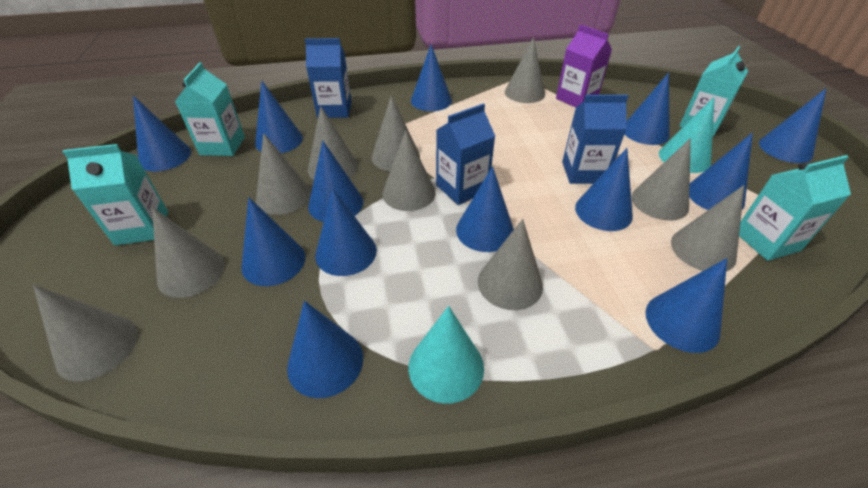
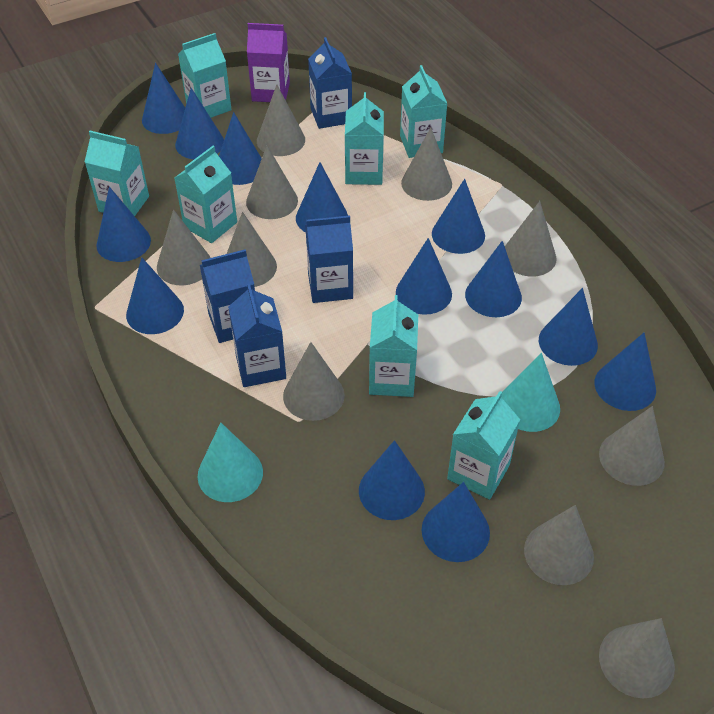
blue carton: [305,38,351,118] [436,103,495,205] [562,95,628,184] = 3 -> [200,249,255,343] [228,284,286,387] [305,216,353,303] [308,37,352,129] = 4
turquoise carton: [62,144,168,245] [175,63,245,156] [679,46,748,137] [739,155,851,261] = 4 -> [85,131,149,216] [174,146,237,243] [178,33,232,118] [345,92,384,185] [369,295,418,397] [400,65,448,158] [447,391,520,500] = 7

